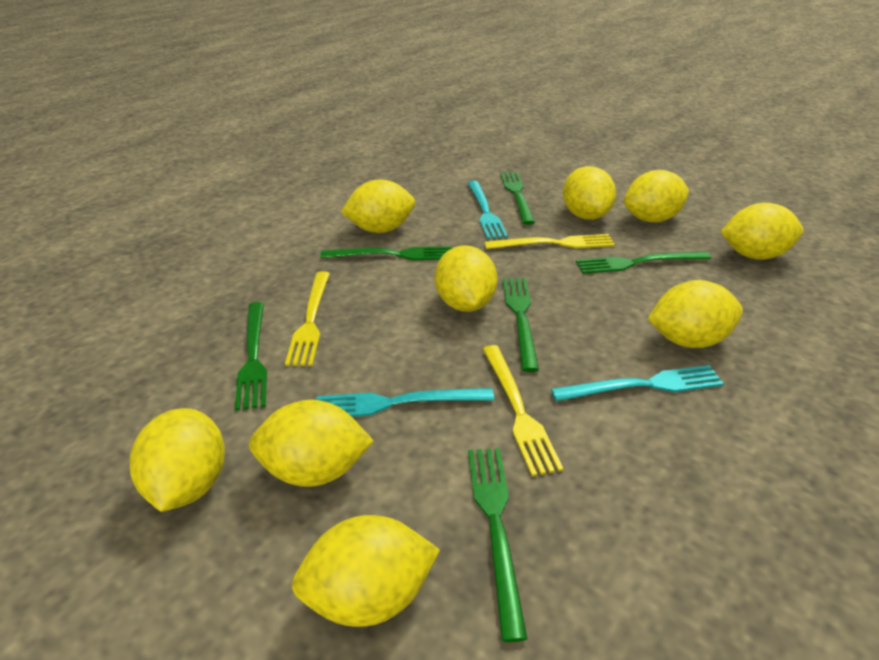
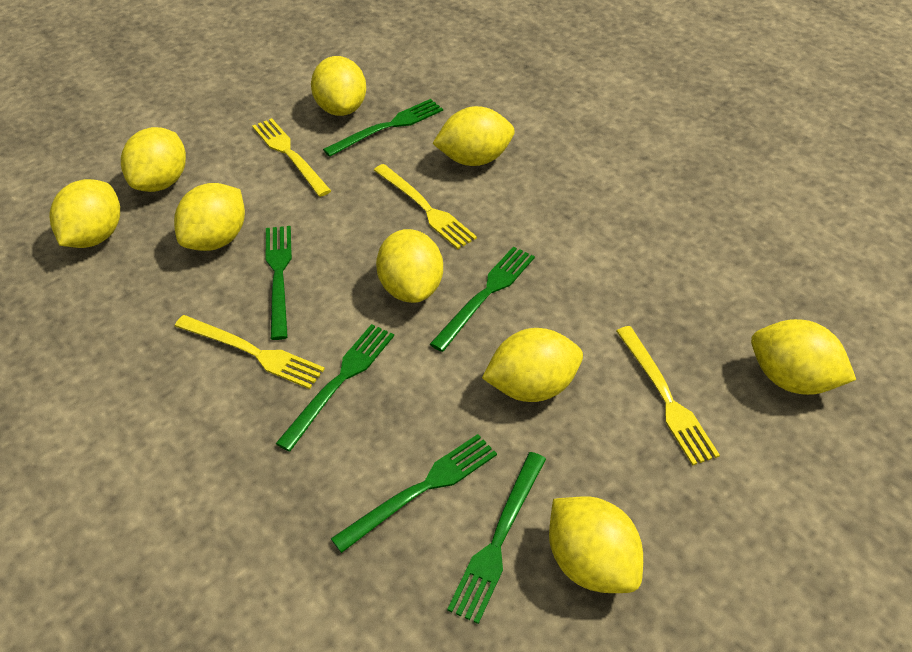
turquoise fork: [317,388,494,417] [468,181,508,239] [551,365,724,401] = 3 -> none = 0
yellow fork: [285,271,330,366] [483,345,564,477] [485,234,615,249] = 3 -> [175,315,325,389] [252,118,331,197] [374,164,477,249] [616,326,720,466] = 4

